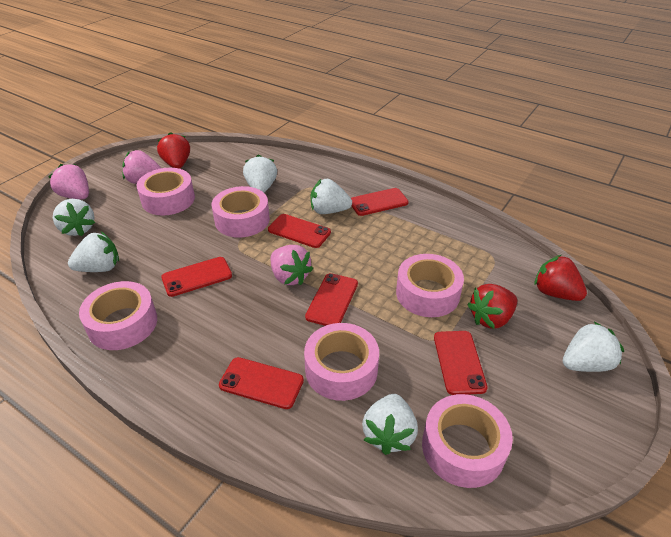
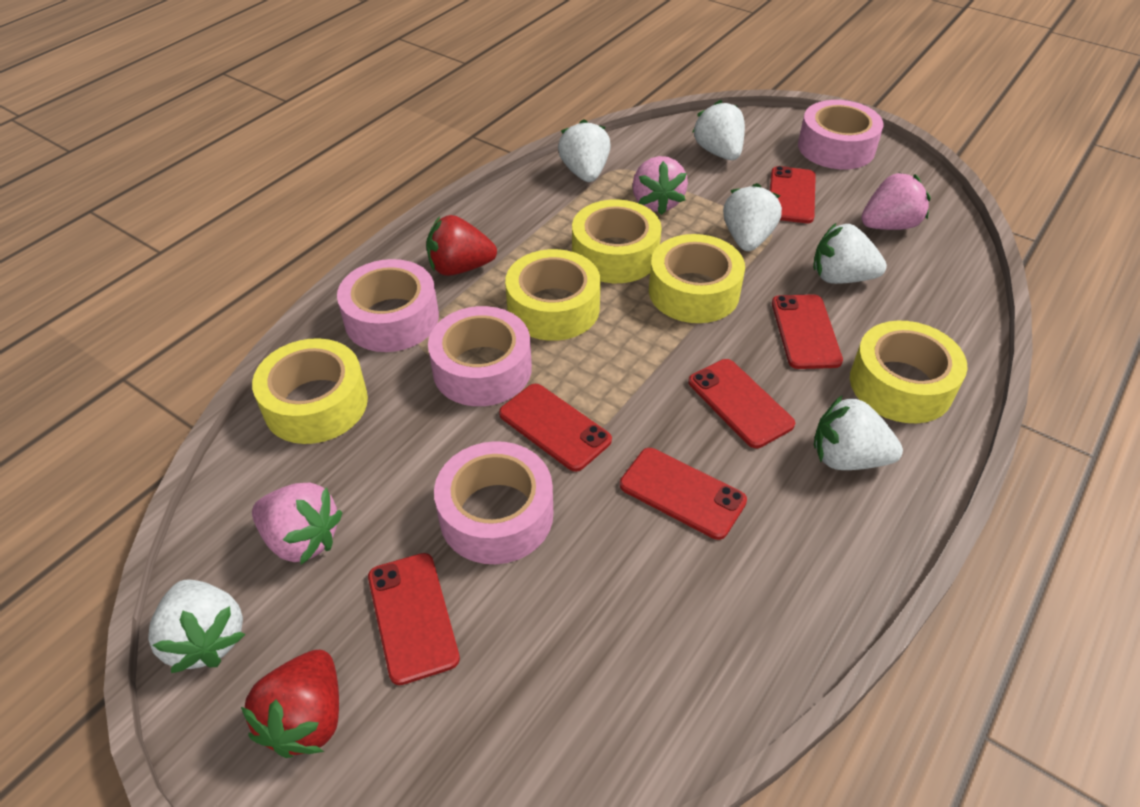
pink tape: [79,281,157,350] [136,168,195,215] [212,186,270,238] [304,323,379,401] [396,254,464,317] [422,394,513,488] = 6 -> [337,259,439,352] [428,306,532,406] [434,441,553,564] [798,100,883,170] = 4
red strawberry: [157,132,190,169] [467,284,517,329] [534,255,587,301] = 3 -> [241,650,339,758] [426,215,497,276] = 2
yellow tape: none = 0 -> [252,338,368,444] [505,249,601,341] [572,200,662,283] [649,234,745,323] [850,321,967,423] = 5

